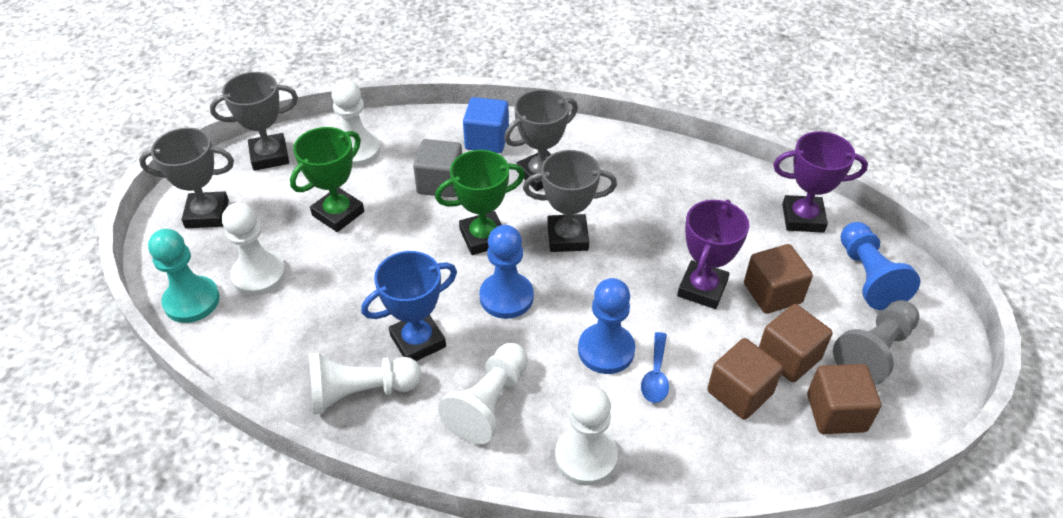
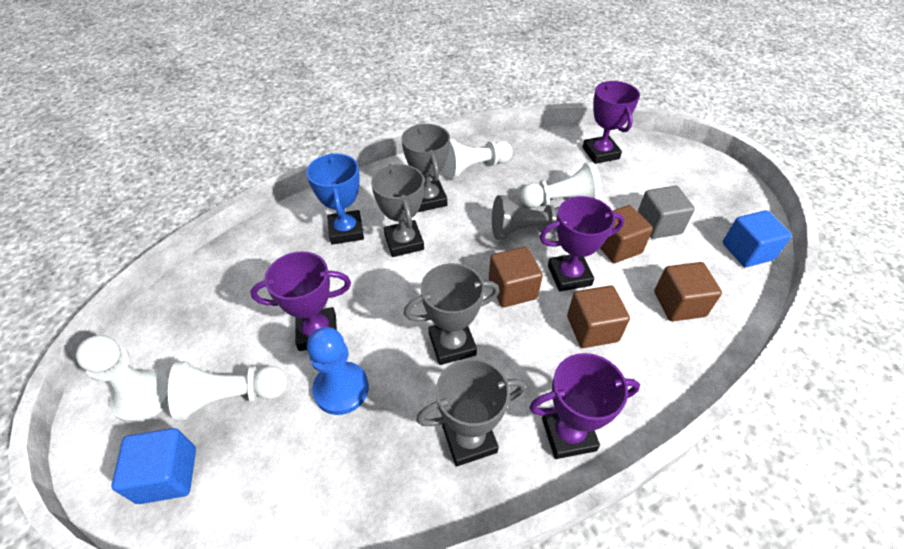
blue cube: [463,97,509,153] = 1 -> [111,428,196,504] [723,210,792,267] = 2
blue pawn: [480,225,534,319] [578,278,635,374] [841,222,920,310] = 3 -> [307,327,369,415] = 1
blue spoon: [641,332,669,403] = 1 -> none = 0
green trophy: [290,127,364,232] [435,150,525,255] = 2 -> none = 0
purple trophy: [677,199,749,309] [773,131,868,233] = 2 -> [250,251,351,351] [529,353,640,459] [540,196,624,291] [582,81,640,164] = 4
turquoise pawn: [148,229,220,323] = 1 -> none = 0
white pawn: [222,203,286,296] [309,353,422,415] [331,80,381,167] [438,343,528,445] [555,386,618,486] = 5 -> [76,335,169,423] [168,361,287,421] [443,138,513,179] [520,162,602,208] = 4

